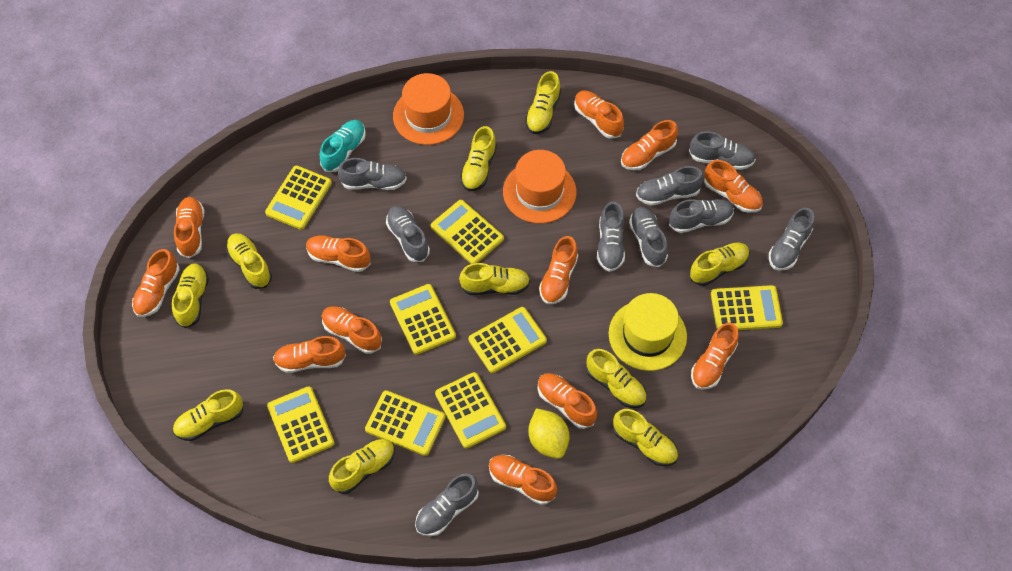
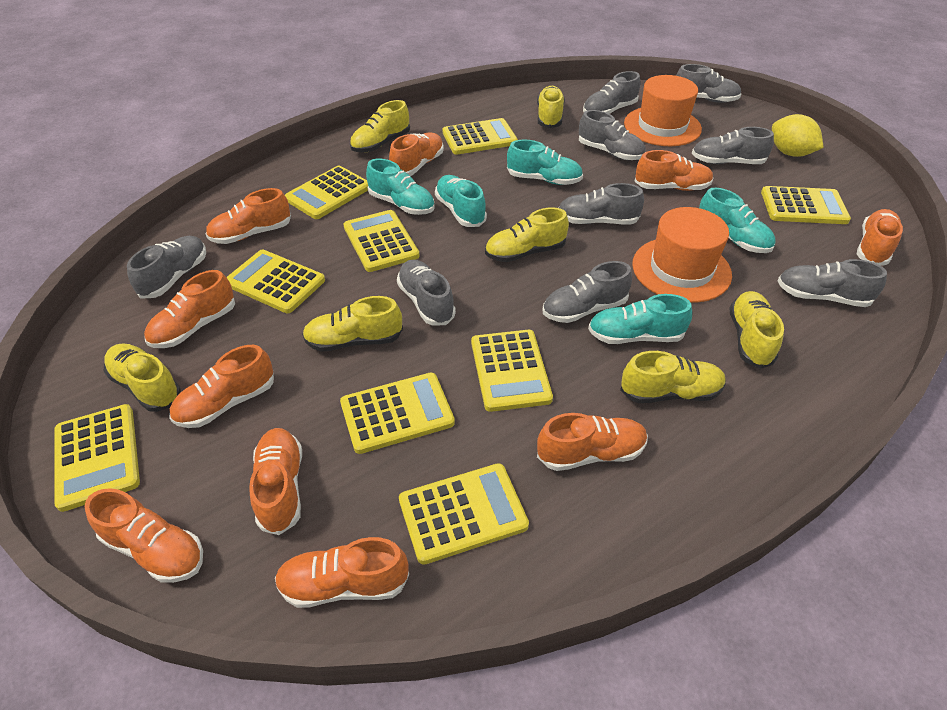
orange shoe: [132,249,180,317] [174,197,204,258] [273,336,346,373] [306,235,371,272] [322,306,382,354] [489,455,557,505] [538,373,597,429] [539,236,578,304] [574,91,624,139] [621,120,678,170] [691,323,739,390] [704,160,763,213] = 12 -> [85,488,203,583] [144,270,235,348] [169,345,274,428] [206,188,291,244] [249,428,302,535] [275,537,409,608] [389,132,444,176] [537,413,648,471] [634,150,714,191] [857,209,903,266] = 10
turquoise shoe: [320,120,366,172] = 1 -> [366,159,435,215] [435,175,487,227] [507,139,583,185] [588,294,692,344] [699,188,776,253] = 5
yellow calculator: [265,165,332,230] [267,386,335,463] [365,390,446,456] [390,284,456,355] [431,200,504,264] [435,372,506,449] [469,307,547,373] [711,285,783,330] = 8 -> [54,404,140,512] [227,250,325,313] [285,166,368,219] [340,373,455,454] [344,210,420,272] [399,463,529,565] [443,118,518,155] [471,330,553,412] [761,186,851,224] = 9
yellow hat: [609,293,687,371] = 1 -> none = 0
yellow shoe: [172,264,209,328] [173,389,243,441] [226,233,272,289] [329,439,395,494] [459,263,530,295] [460,126,497,191] [525,71,561,134] [586,349,646,408] [613,409,678,466] [689,243,750,286] = 10 -> [104,343,181,412] [302,296,403,352] [350,100,410,152] [485,207,569,262] [537,86,565,128] [620,351,726,403] [729,291,784,369] = 7

